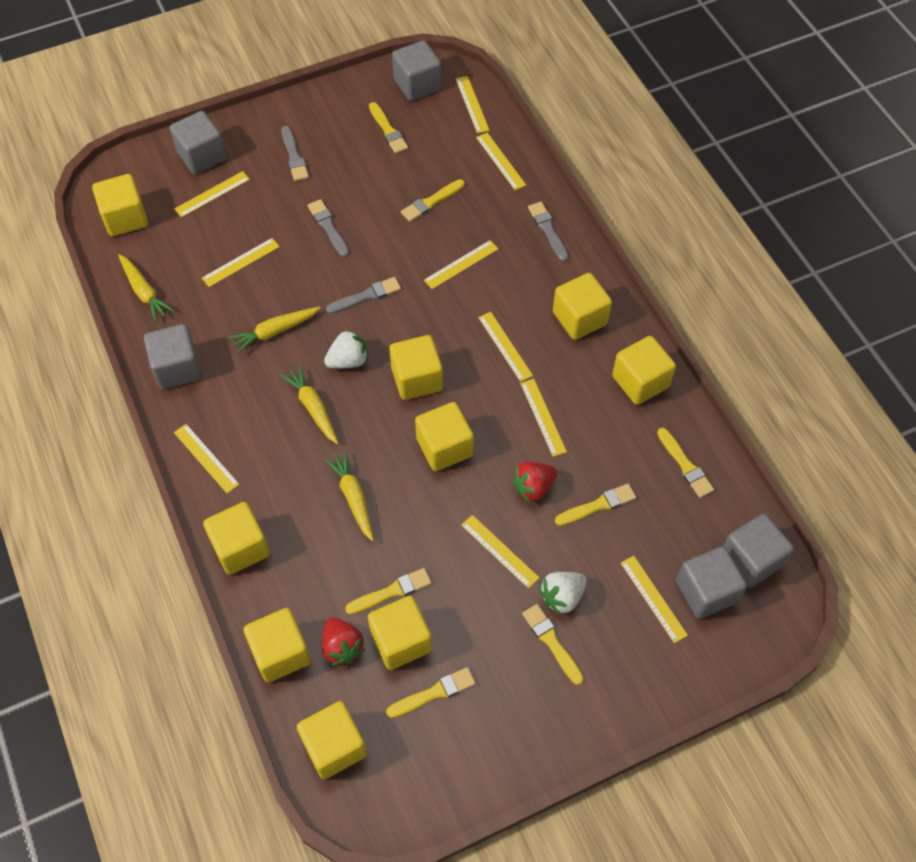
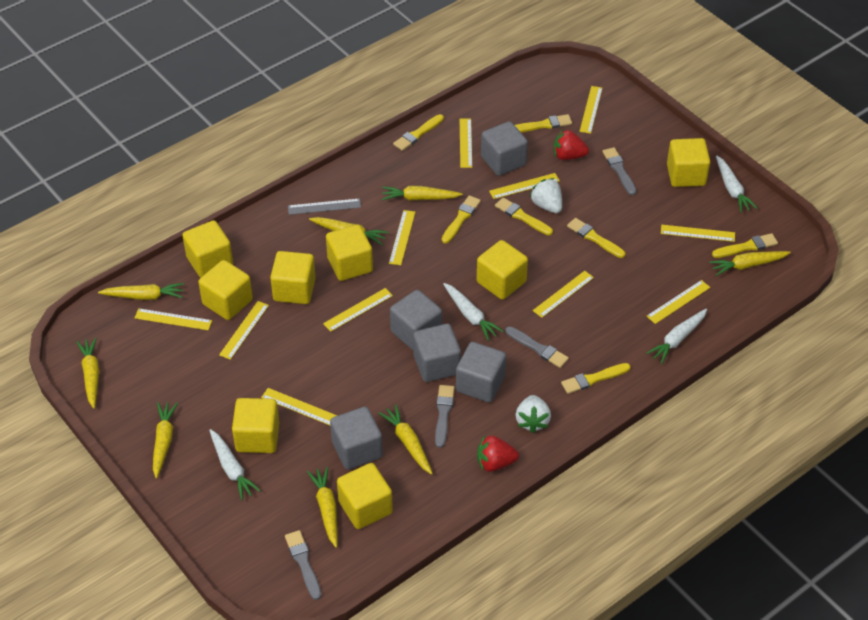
grey ruler: none = 0 -> [288,198,361,215] = 1
white carrot: none = 0 -> [209,429,261,500] [443,283,504,341] [646,309,707,364] [716,155,758,213] = 4
yellow carrot: [118,254,174,322] [228,307,321,354] [280,365,338,444] [324,451,374,542] = 4 -> [76,338,99,409] [98,283,184,300] [153,402,178,479] [307,467,338,548] [309,217,389,245] [378,404,433,475] [382,186,463,201] [709,251,791,276] = 8
yellow cube: [92,174,148,236] [203,502,270,575] [243,608,311,682] [297,701,367,779] [368,596,432,670] [389,335,443,400] [415,402,474,471] [553,273,612,340] [612,336,676,405] = 9 -> [182,220,233,278] [198,260,253,320] [232,398,279,453] [270,251,316,304] [326,224,373,281] [337,463,393,529] [476,240,528,300] [667,138,710,187] = 8
yellow ruler: [174,171,250,218] [174,424,240,493] [202,238,280,287] [424,240,498,289] [456,76,490,133] [461,515,540,588] [476,133,526,190] [478,312,533,382] [520,379,567,457] [621,556,688,643] = 10 -> [135,308,212,330] [219,301,269,360] [261,388,337,425] [323,288,393,332] [389,210,415,265] [460,119,472,168] [489,173,560,199] [533,271,594,318] [579,86,602,134] [646,280,710,324] [661,225,735,242] = 11

